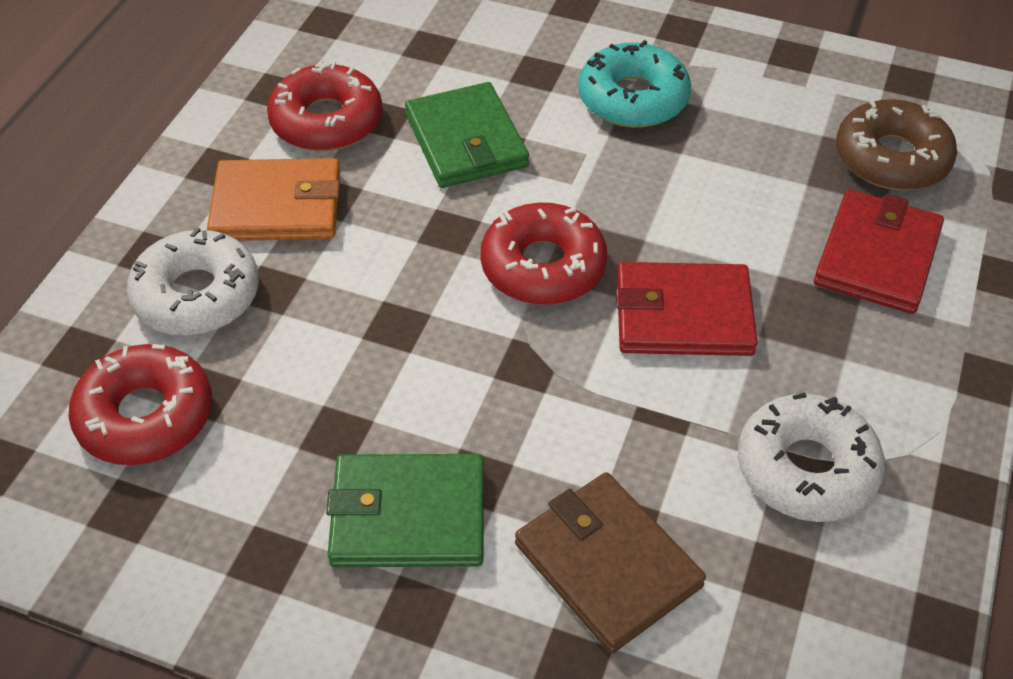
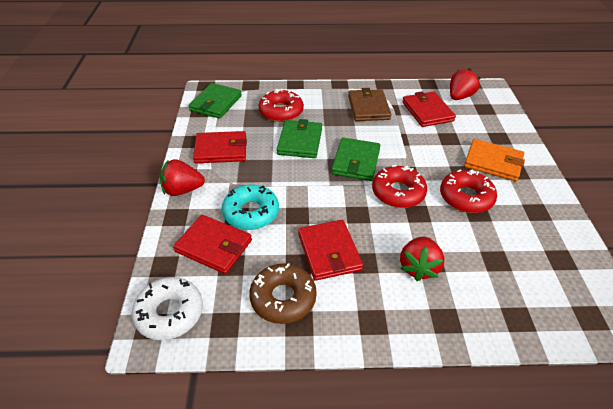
green wallet: [326,454,484,567] [405,82,529,188] = 2 -> [188,83,242,119] [277,119,322,158] [331,138,380,181] = 3
red strawberry: none = 0 -> [160,159,205,196] [400,237,444,281] [450,68,481,100] = 3
red wallet: [616,262,758,356] [814,190,944,314] = 2 -> [173,215,252,274] [193,131,247,163] [298,220,363,281] [402,92,456,127] = 4
white donut: [127,227,259,336] [738,393,885,522] = 2 -> [132,277,203,340] = 1

